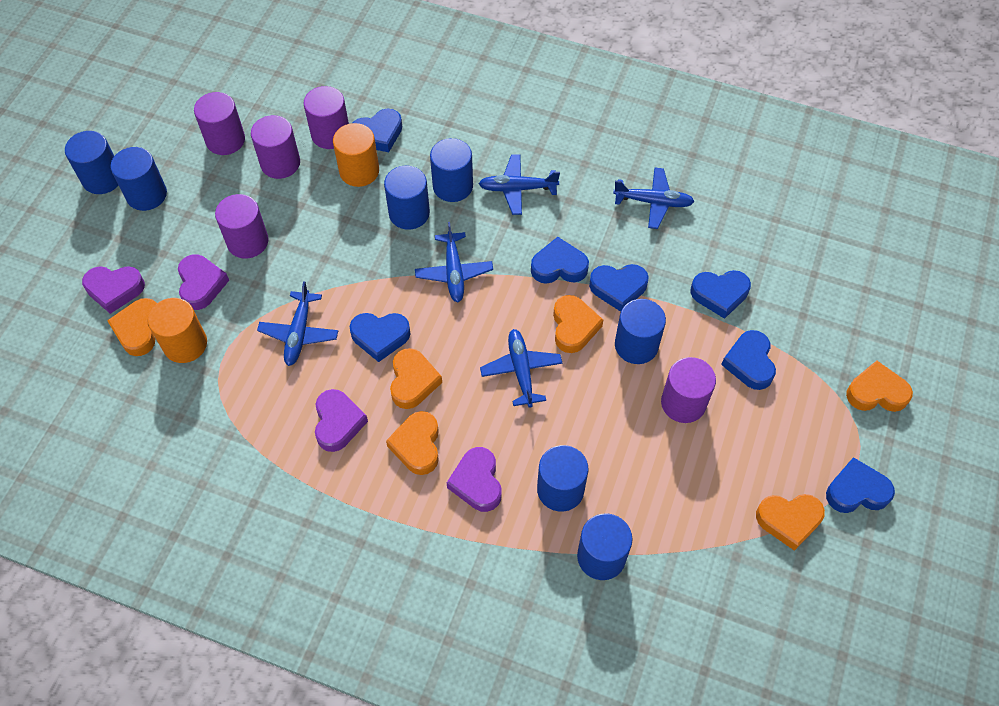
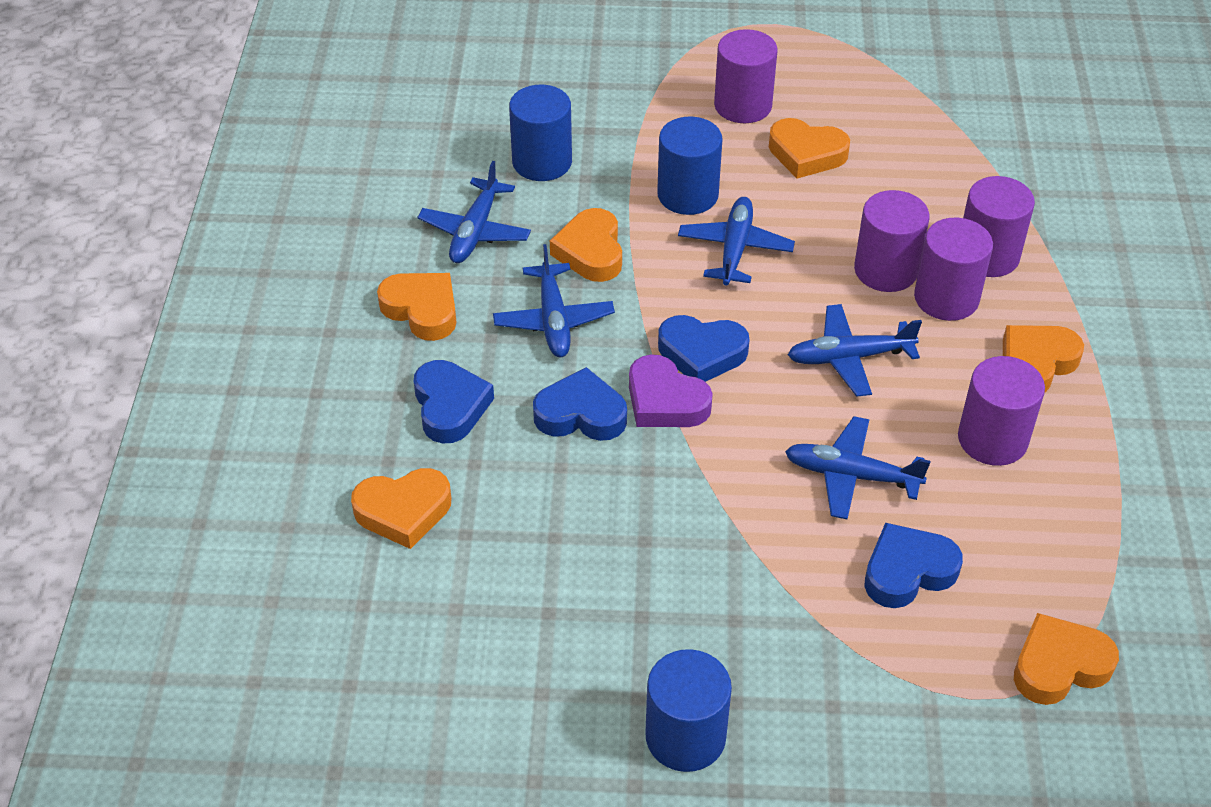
blue cylinder: [65,131,118,194] [110,147,167,211] [384,166,430,230] [430,138,473,202] [537,445,588,512] [577,513,632,580] [615,299,666,364] = 7 -> [509,85,572,181] [645,649,732,772] [657,117,723,215] = 3
blue heart: [349,313,411,362] [353,109,402,152] [531,237,589,284] [589,264,649,312] [690,270,751,319] [721,330,776,390] [826,457,895,513] = 7 -> [414,360,494,444] [533,367,627,441] [658,315,749,382] [864,523,963,608] = 4
orange cylinder: [148,298,207,363] [333,123,379,187] = 2 -> none = 0
purple heart: [82,266,145,314] [178,254,229,310] [315,389,368,452] [447,447,502,512] = 4 -> [629,354,713,427] = 1

